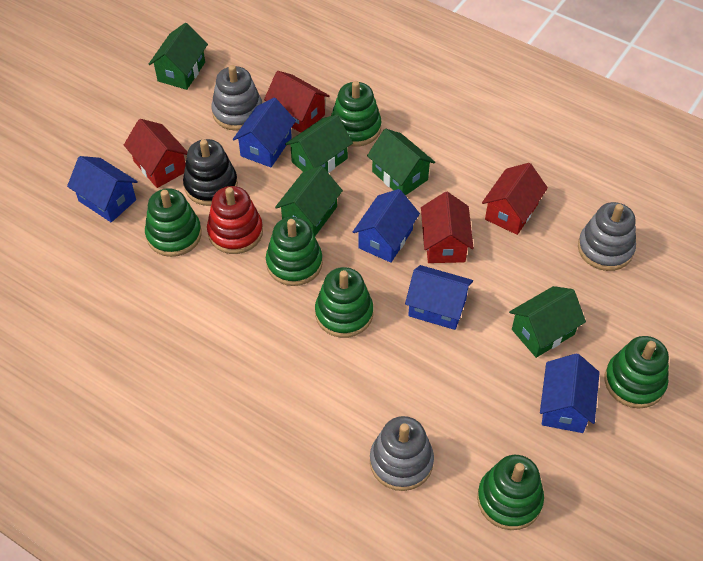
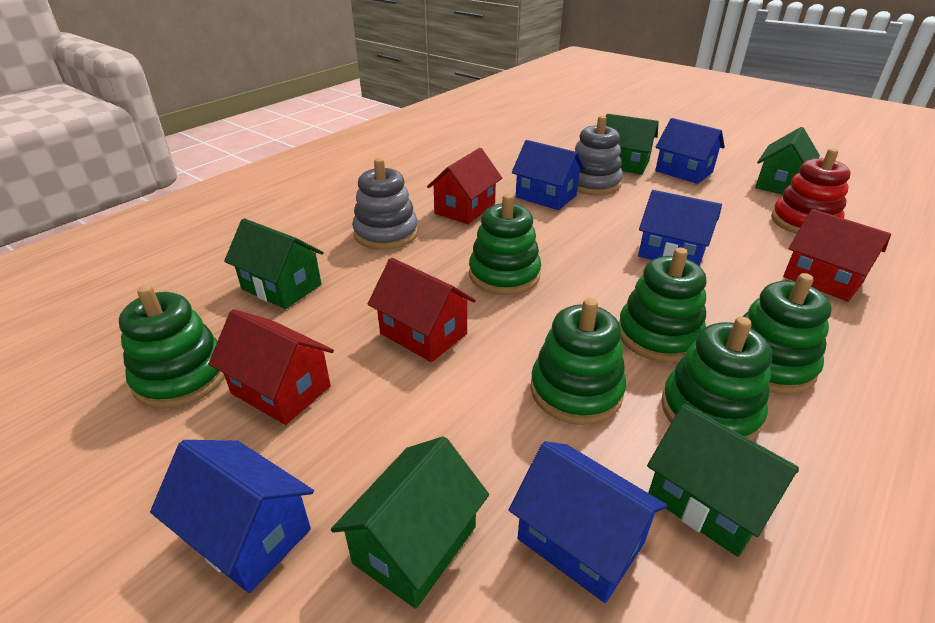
black stacking toy: [183,139,238,206] = 1 -> none = 0
grey stacking toy: [211,65,262,131] [370,416,434,491] [578,202,636,271] = 3 -> [352,158,418,250] [575,115,623,196] = 2

